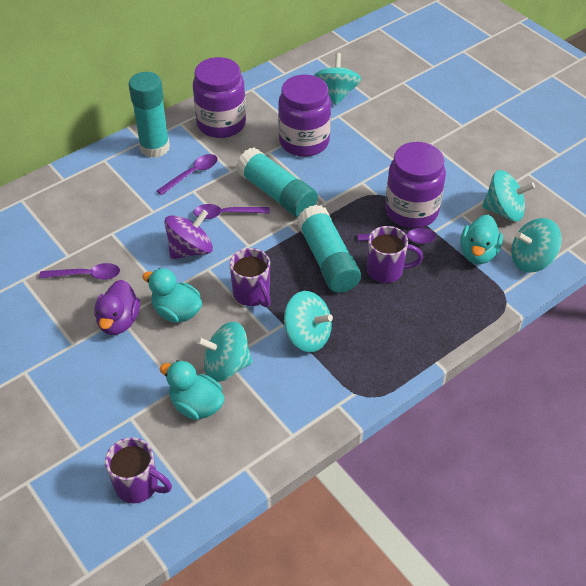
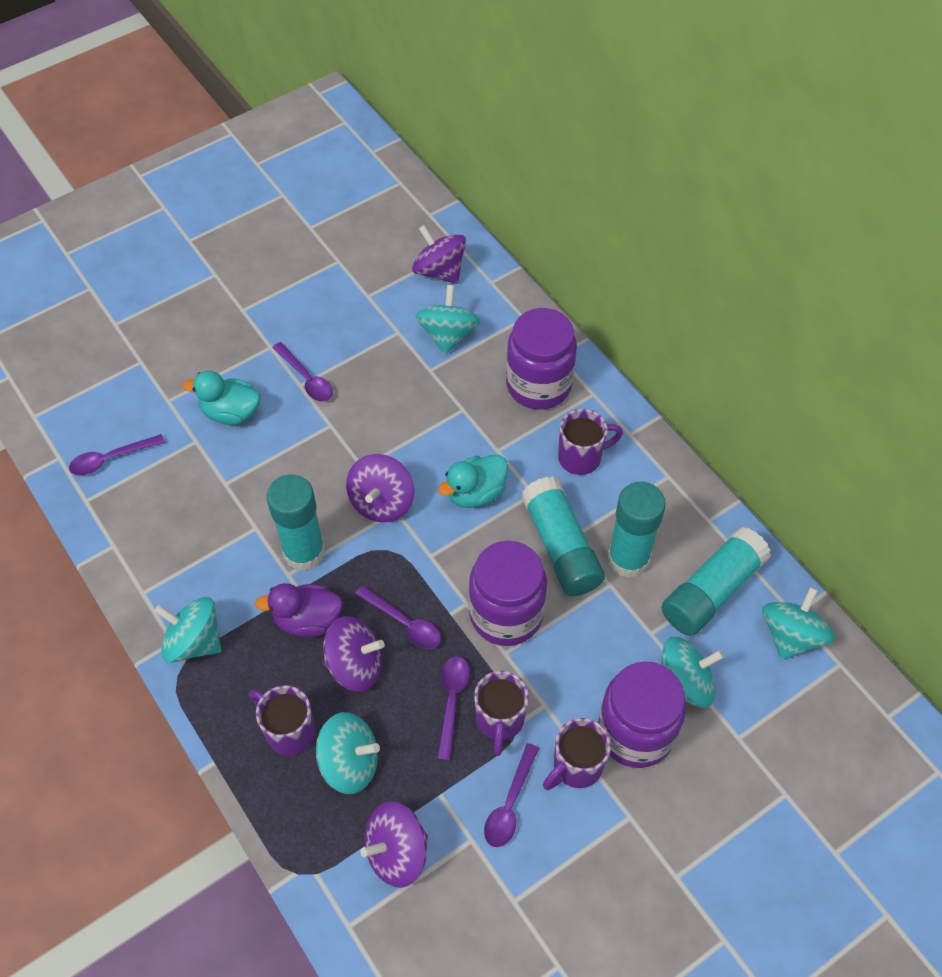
purple mug: [105,437,172,503] [229,248,271,307] [367,226,423,283] = 3 -> [249,685,315,756] [474,671,529,756] [543,718,611,790] [558,409,623,475] = 4
purple spinning top: [164,210,213,260] = 1 -> [323,616,385,692] [346,454,415,522] [360,802,428,888] [412,225,466,284] = 4
purple spoon: [39,263,120,280] [157,154,218,195] [193,204,270,219] [358,228,436,244] = 4 -> [69,434,165,476] [272,342,333,402] [355,585,441,649] [437,656,470,761] [484,743,539,847] = 5
turquoise duck: [142,268,202,323] [160,360,224,420] [460,215,503,264] = 3 -> [183,370,260,425] [438,455,508,508] = 2
turquoise glue stick: [129,72,170,158] [236,148,318,217] [297,205,361,293] = 3 -> [266,475,325,571] [521,476,605,596] [607,482,666,578] [662,527,771,636] = 4

